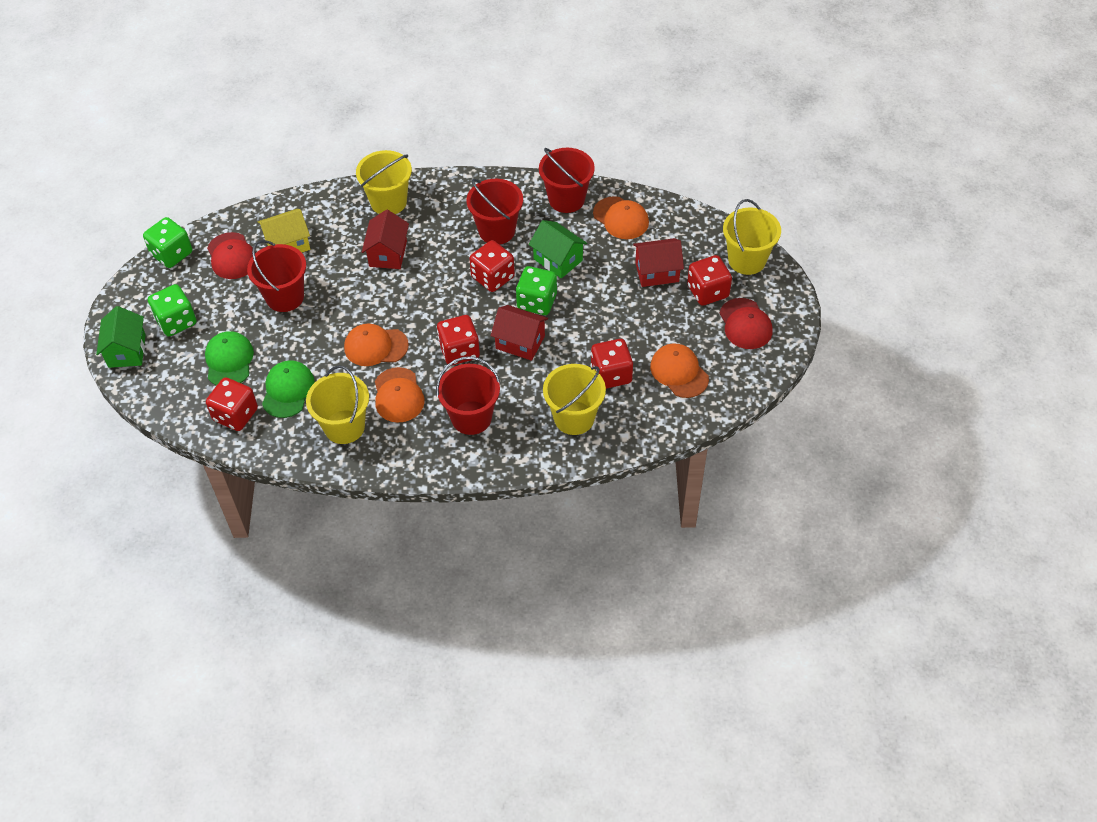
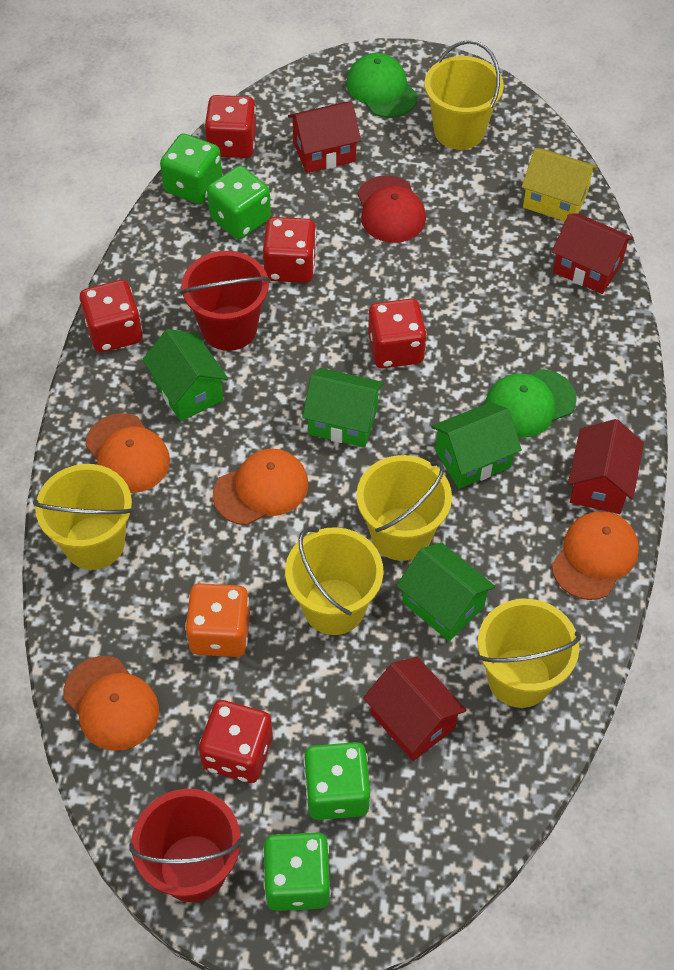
green dice: [143,217,192,268] [148,284,196,336] [516,266,557,315] = 3 -> [160,133,222,204] [207,166,271,239] [263,833,331,911] [304,742,370,820] = 4
green house: [96,306,146,368] [529,220,587,278] = 2 -> [142,329,229,421] [302,368,384,448] [396,543,496,641] [431,402,522,489] = 4
orange dice: none = 0 -> [185,583,250,657] = 1
red bucket: [247,240,306,312] [436,356,500,435] [467,179,523,245] [539,148,595,213] = 4 -> [129,789,243,902] [180,251,270,351] = 2
red cap: [207,232,256,279] [719,298,773,349] = 2 -> [357,175,426,243] = 1
red house: [362,209,409,269] [491,305,548,361] [633,238,684,287] = 3 -> [288,102,361,173] [363,657,467,761] [552,213,634,294] [568,419,644,514] = 4
yellow bucket: [306,365,369,444] [356,150,412,214] [543,364,606,435] [723,199,781,275] = 4 -> [33,464,133,570] [285,527,383,635] [356,455,452,561] [424,40,504,150] [478,599,581,708] = 5

